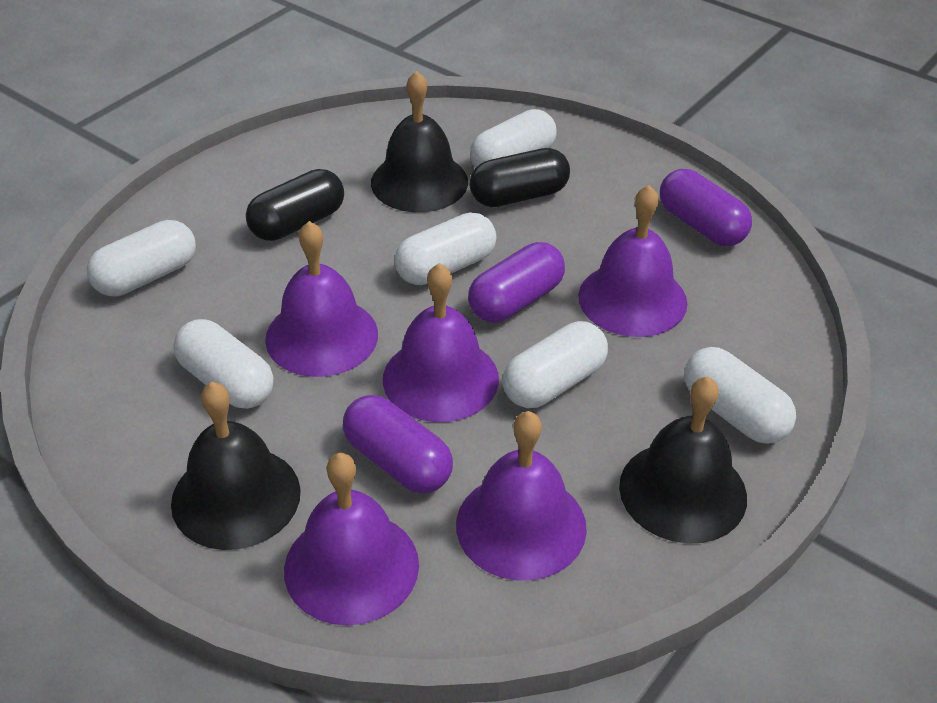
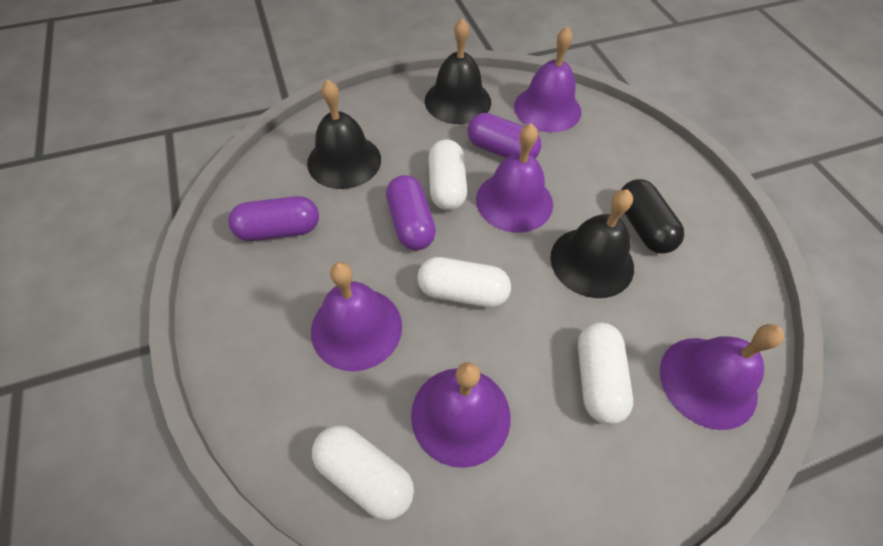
black capsule: [246,169,344,241] [470,148,570,207] = 2 -> [621,179,684,254] = 1
white capsule: [87,220,196,296] [173,319,274,409] [395,212,497,285] [470,109,556,168] [503,321,608,408] [684,347,796,444] = 6 -> [312,425,414,520] [417,257,511,308] [428,139,467,211] [578,322,633,425] = 4

